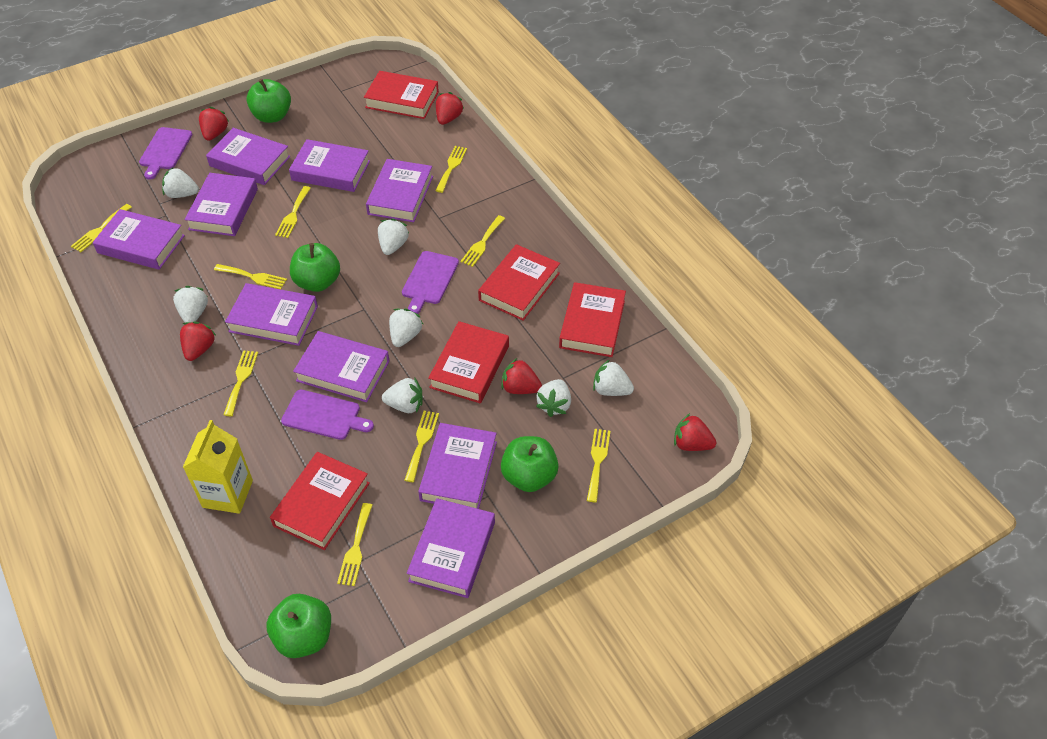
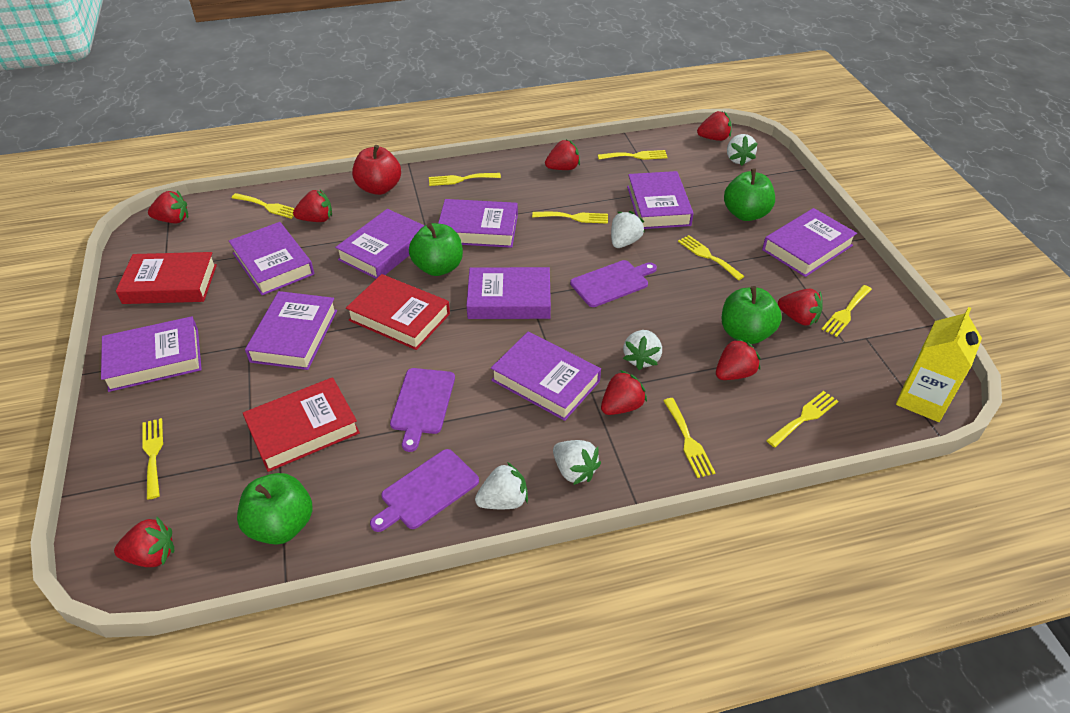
red apple: none = 0 -> [352,145,401,195] = 1
red book: [270,452,370,550] [364,71,439,119] [428,321,509,404] [478,244,560,321] [559,282,626,357] = 5 -> [116,252,217,304] [243,377,360,472] [346,274,450,350] = 3
red strawberry: [180,321,216,361] [199,107,229,141] [436,92,464,125] [501,358,542,394] [674,413,716,451] = 5 -> [114,517,174,567] [148,191,188,223] [293,190,332,222] [545,140,580,170] [601,370,647,415] [697,111,732,141] [716,338,760,380] [778,289,823,326] = 8
white strawberry: [162,167,199,198] [173,286,208,323] [378,218,409,255] [382,378,423,413] [389,309,423,347] [536,379,571,417] [593,359,634,396] = 7 -> [475,462,528,509] [553,440,601,485] [611,211,645,248] [623,330,662,370] [727,134,758,166] = 5

